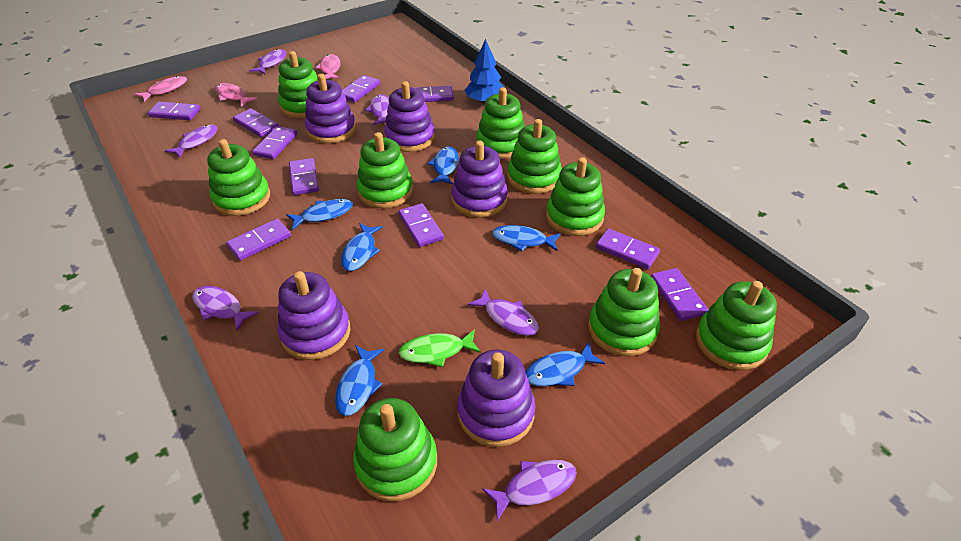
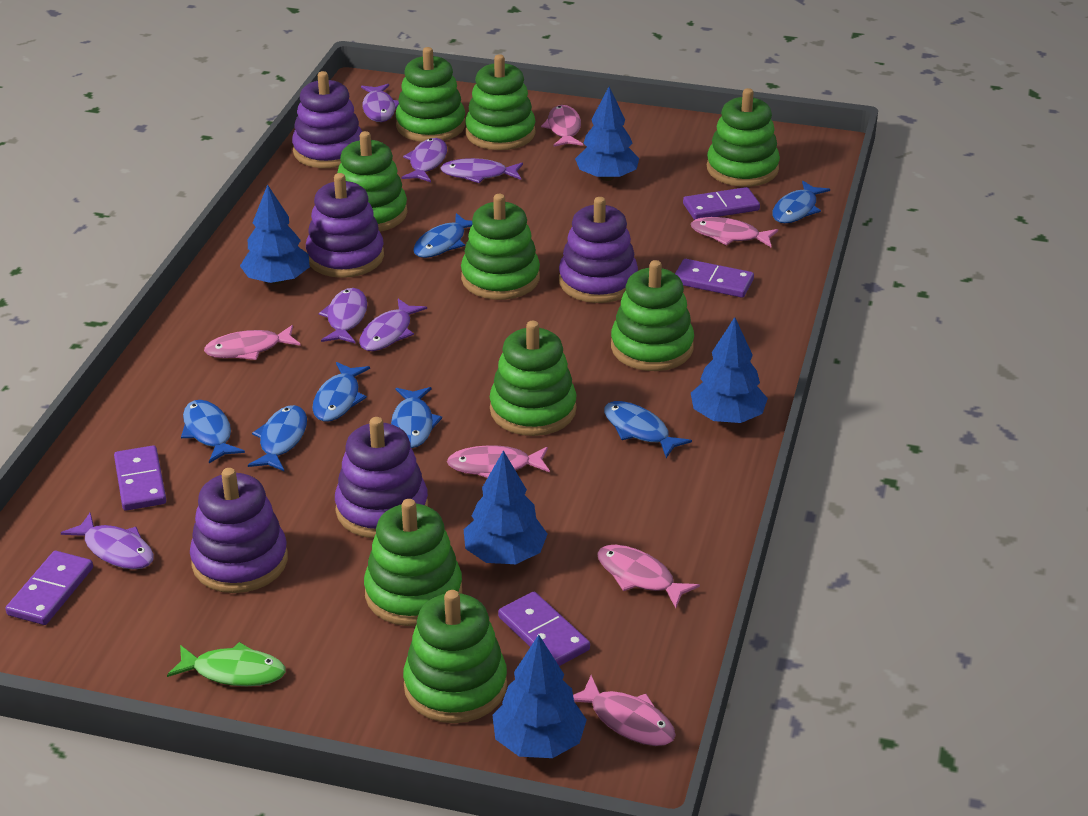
blue fish: [286,199,353,230] [335,345,384,416] [341,223,383,271] [428,147,459,184] [492,225,561,252] [525,342,605,386] = 6 -> [181,400,245,463] [248,405,307,471] [312,362,370,422] [391,387,442,448] [413,213,473,258] [604,401,692,458] [772,181,830,223] = 7
blue tree: [464,39,505,103] = 1 -> [240,184,310,284] [464,451,547,564] [492,635,587,758] [575,87,639,181] [691,317,768,423] = 5
pink fish: [134,76,187,102] [214,83,257,107] [315,54,341,79] = 3 -> [204,325,301,360] [447,445,550,478] [541,105,583,147] [573,675,676,746] [597,545,700,608] [691,217,778,247] = 6
purple domino: [148,101,201,120] [226,219,291,261] [233,108,279,137] [252,126,297,159] [289,158,319,195] [342,75,380,103] [398,203,444,247] [415,85,454,102] [596,228,660,269] [651,268,708,321] = 10 -> [6,551,93,625] [114,446,166,511] [498,592,590,666] [675,259,754,298] [683,187,760,220] = 5

